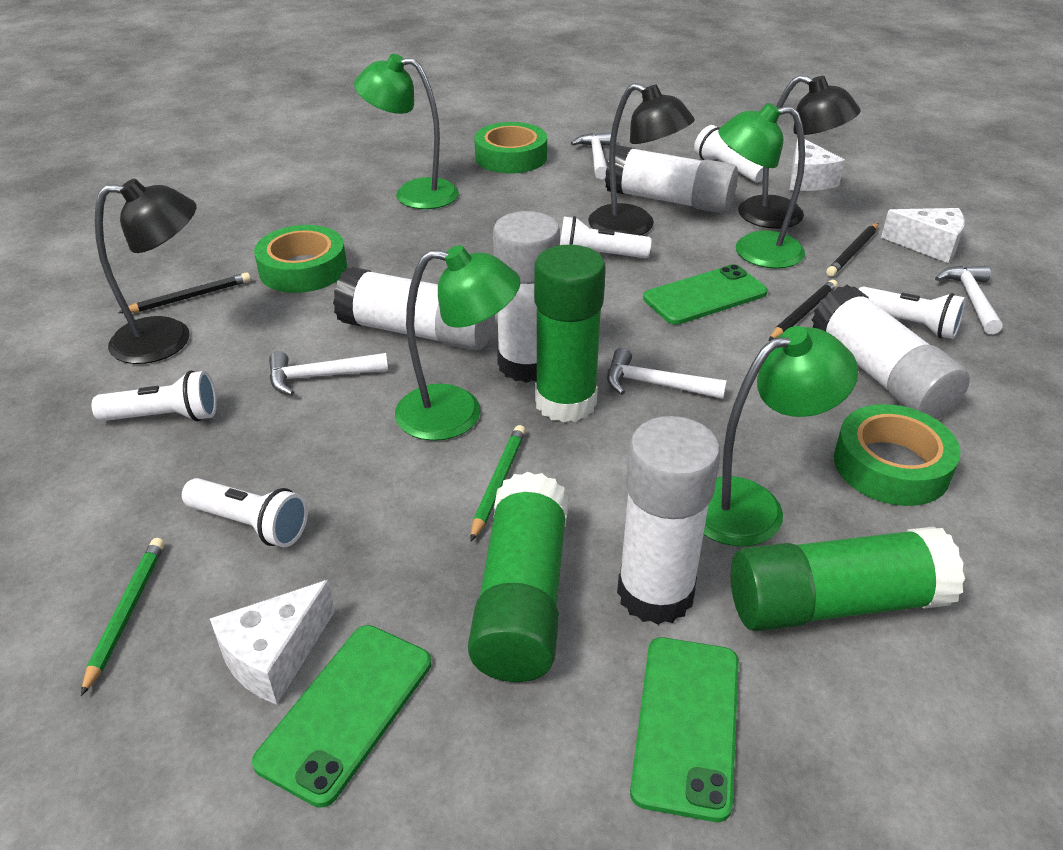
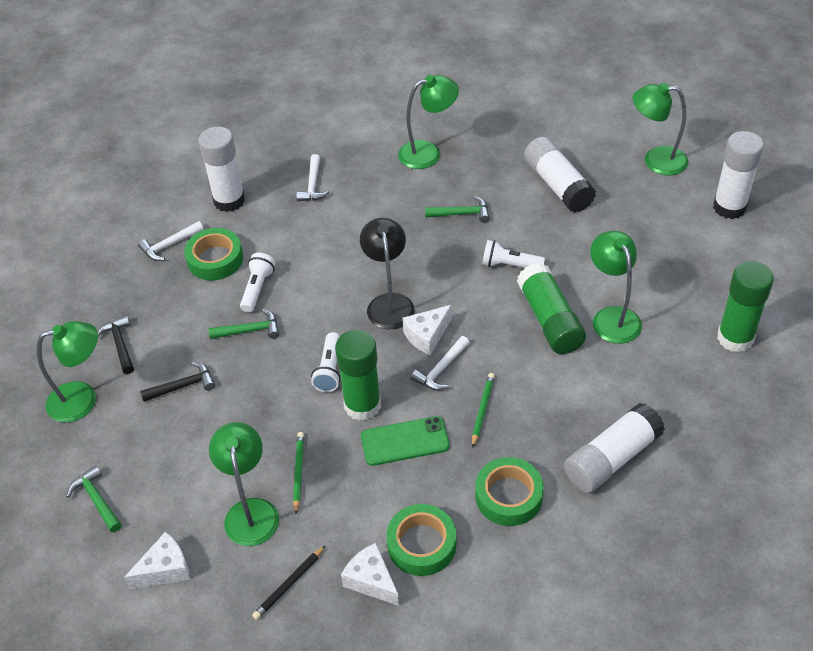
black hammer: none = 0 -> [97,315,134,374] [140,362,215,402] = 2
black lamp: [95,179,196,364] [588,83,695,235] [738,75,861,229] = 3 -> [360,218,414,329] = 1
black pencil: [118,272,251,313] [768,280,837,341] [826,223,879,276] = 3 -> [252,545,326,620] = 1
green hammer: none = 0 -> [66,465,122,532] [208,309,279,339] [425,196,490,223] = 3
green lamp: [354,54,459,209] [395,245,521,441] [704,326,858,546] [718,103,805,269] = 4 -> [37,321,98,422] [209,422,279,546] [398,75,459,169] [590,231,642,344] [633,83,688,175] = 5
green phone: [252,625,431,808] [630,637,739,822] [643,264,768,325] = 3 -> [361,416,450,466] = 1
white flashlight: [92,371,217,422] [182,478,308,547] [560,216,652,258] [694,125,763,182] [859,286,966,339] = 5 -> [240,253,275,312] [311,332,341,392] [482,240,545,268] = 3
white glue stick: [333,267,495,351] [493,211,560,383] [605,145,738,214] [617,416,721,625] [812,285,970,419] = 5 -> [198,126,245,212] [524,137,596,213] [564,403,665,493] [713,131,764,219] = 4
white hammer: [269,351,388,396] [571,132,611,179] [607,348,727,399] [935,266,1003,334] = 4 -> [138,221,203,261] [296,154,330,201] [411,336,470,391] = 3

